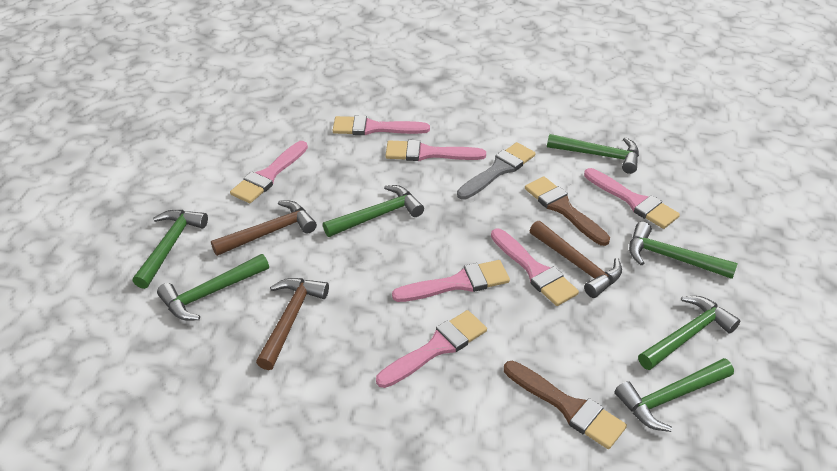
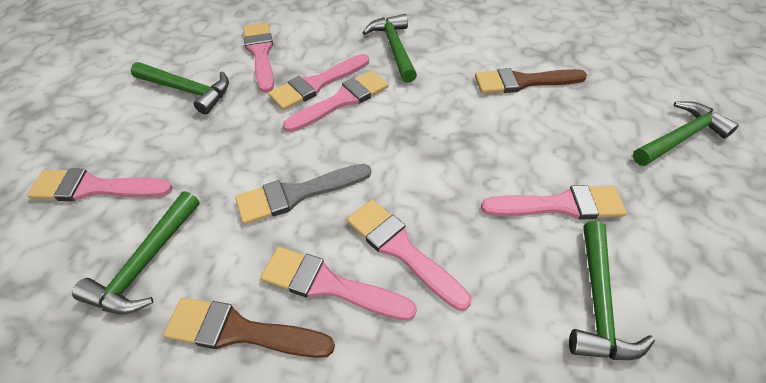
brown hammer: [211,200,317,256] [256,278,329,370] [530,221,622,298] = 3 -> none = 0
green hammer: [133,210,208,289] [157,254,269,321] [323,185,424,237] [547,134,639,174] [615,358,734,432] [629,222,738,279] [638,296,741,370] = 7 -> [72,191,200,314] [131,62,229,115] [362,14,417,83] [569,221,655,360] [633,101,739,166] = 5

